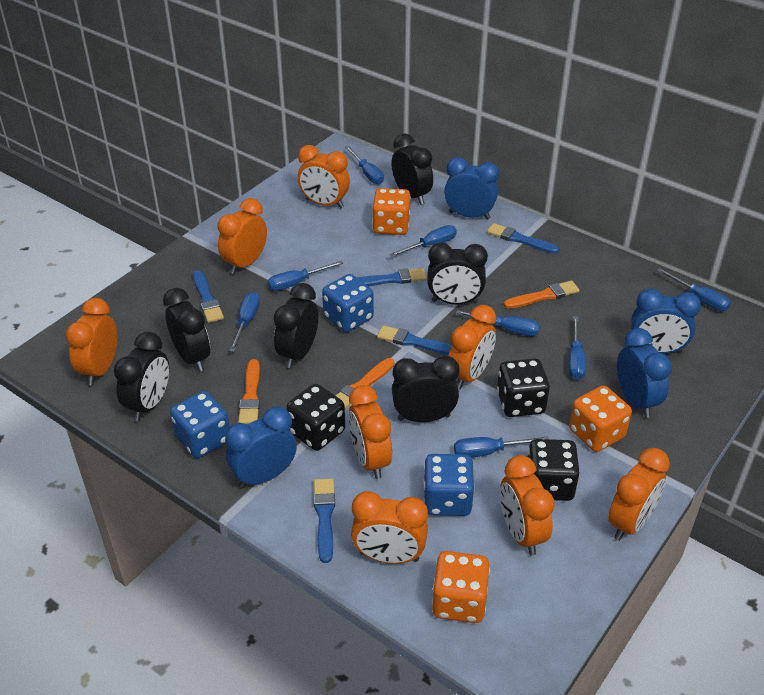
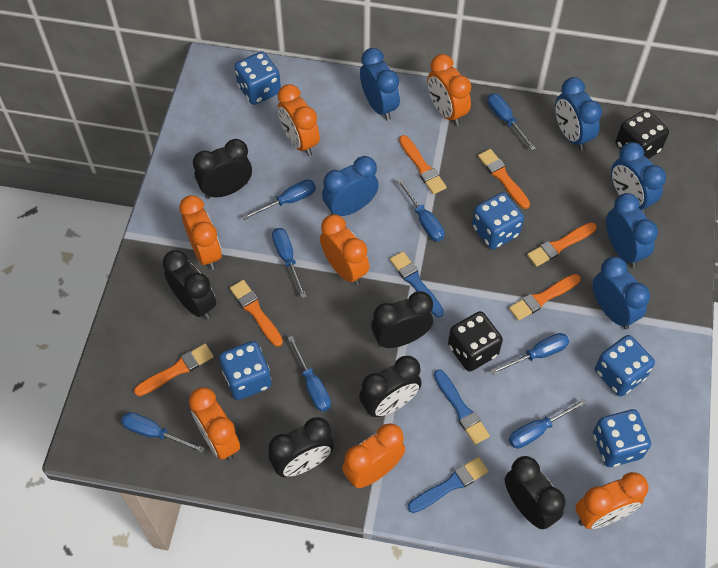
black dice: [286,384,345,451] [497,358,550,417] [528,439,580,501] = 3 -> [448,311,503,372] [616,109,669,159] = 2
blue brush: [193,271,224,323] [313,479,335,563] [357,268,427,286] [377,325,452,355] [487,223,559,254] = 5 -> [390,251,444,318] [408,457,488,513] [434,369,490,445] = 3
blue clock: [225,407,297,488] [444,157,499,220] [617,328,672,418] [631,289,701,354] = 4 -> [322,156,379,216] [360,48,400,120] [555,77,602,151] [593,257,650,330] [606,193,658,268] [611,142,666,214] = 6
blue dice: [170,391,230,458] [322,274,374,332] [423,454,475,516] = 3 -> [219,341,272,400] [235,51,281,105] [472,192,524,249] [593,409,651,467] [595,335,655,396] = 5
orange brush: [238,359,260,424] [335,358,395,409] [504,281,580,309] = 3 -> [134,344,214,396] [230,280,283,347] [399,135,447,194] [478,149,530,209] [509,274,581,321] [527,222,597,267] = 6
orange clock: [65,298,117,385] [217,198,267,274] [298,145,350,208] [348,385,392,479] [351,491,428,564] [449,305,497,389] [500,455,555,555] [608,448,670,541] = 8 -> [179,195,222,270] [189,387,240,461] [278,84,320,156] [320,215,369,286] [342,423,405,488] [427,54,471,126] [575,472,648,529] = 7
orange dice: [372,188,411,235] [432,551,490,623] [569,385,632,452] = 3 -> none = 0

